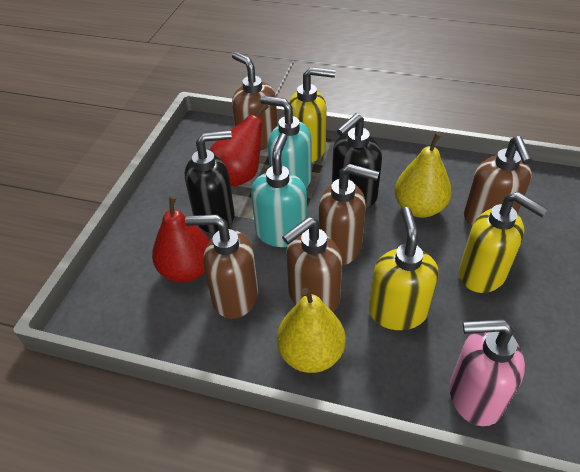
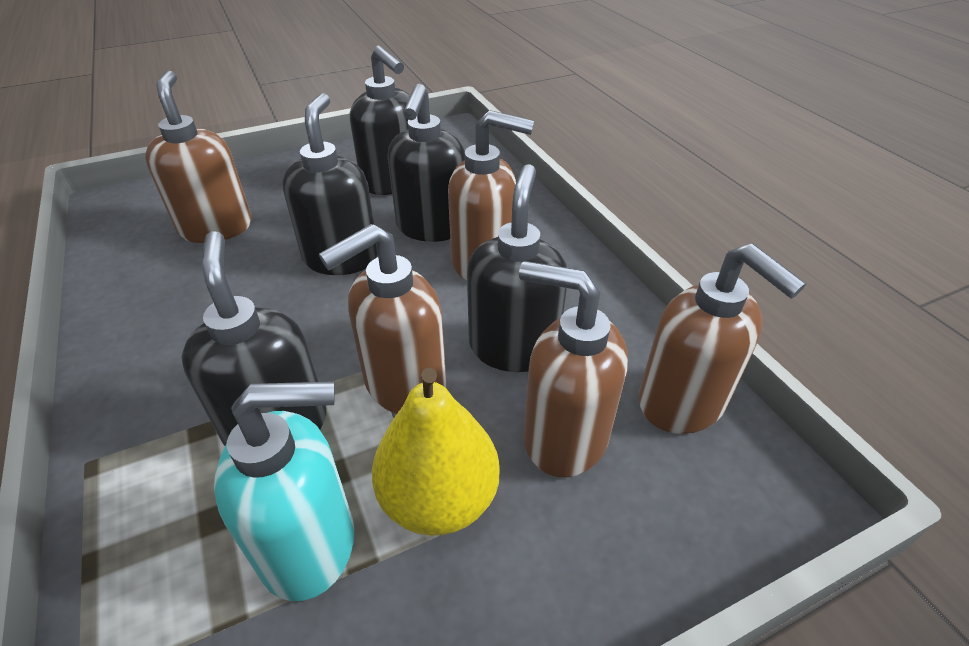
black soap dispenser: [185,130,234,233] [332,113,382,208] = 2 -> [181,231,326,446] [282,93,378,275] [350,46,410,195] [388,84,465,242] [467,164,567,372] = 5
pink soap dispenser: [450,319,525,426] = 1 -> none = 0
red pear: [152,196,210,283] [210,104,269,187] = 2 -> none = 0
turquoise soap dispenser: [251,133,307,247] [260,96,312,188] = 2 -> [214,381,354,601] = 1
yellow pear: [277,288,345,373] [395,133,452,218] = 2 -> [372,368,500,536] = 1
yellow soap dispenser: [289,67,335,162] [369,207,439,330] [459,192,548,293] = 3 -> none = 0

